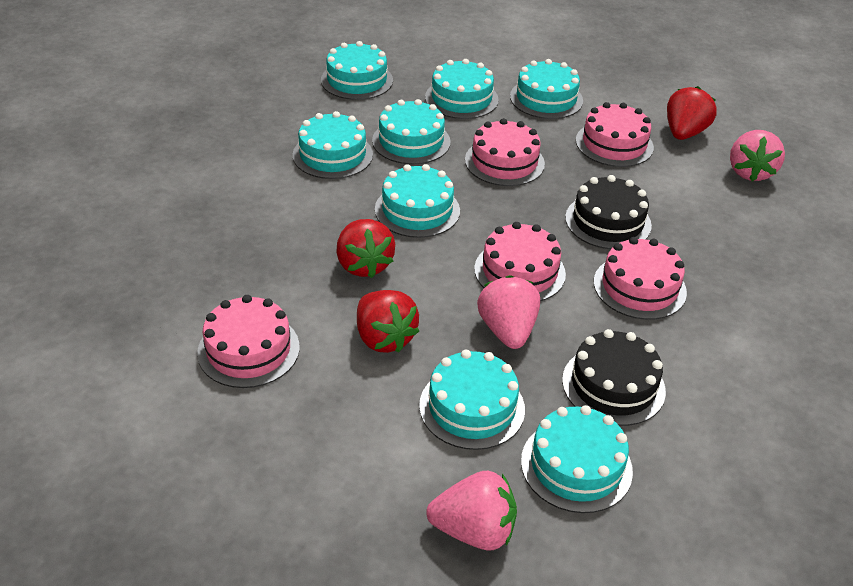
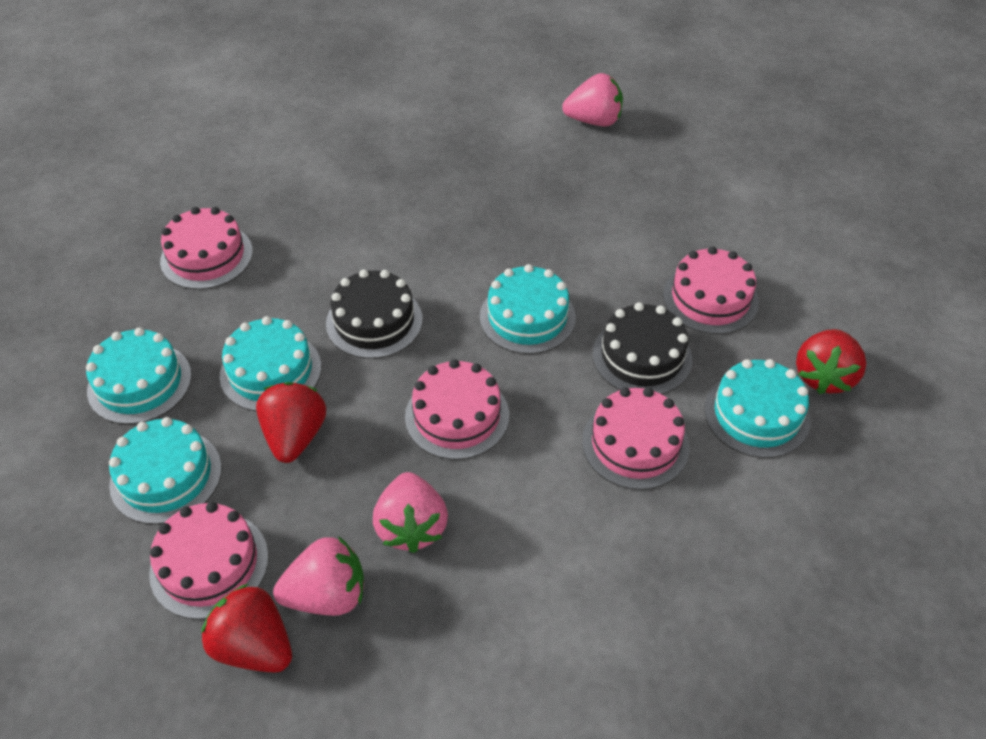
turquoise cake: [293,111,373,179] [321,41,393,100] [372,99,450,164] [375,164,460,238] [419,350,525,450] [425,59,499,119] [510,59,583,119] [521,405,633,513] = 8 -> [86,327,192,424] [109,417,222,524] [220,316,321,411] [480,264,576,354] [704,359,810,458] = 5

